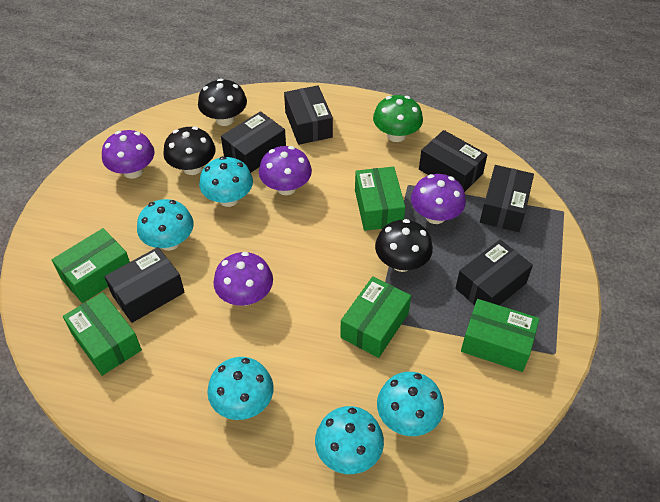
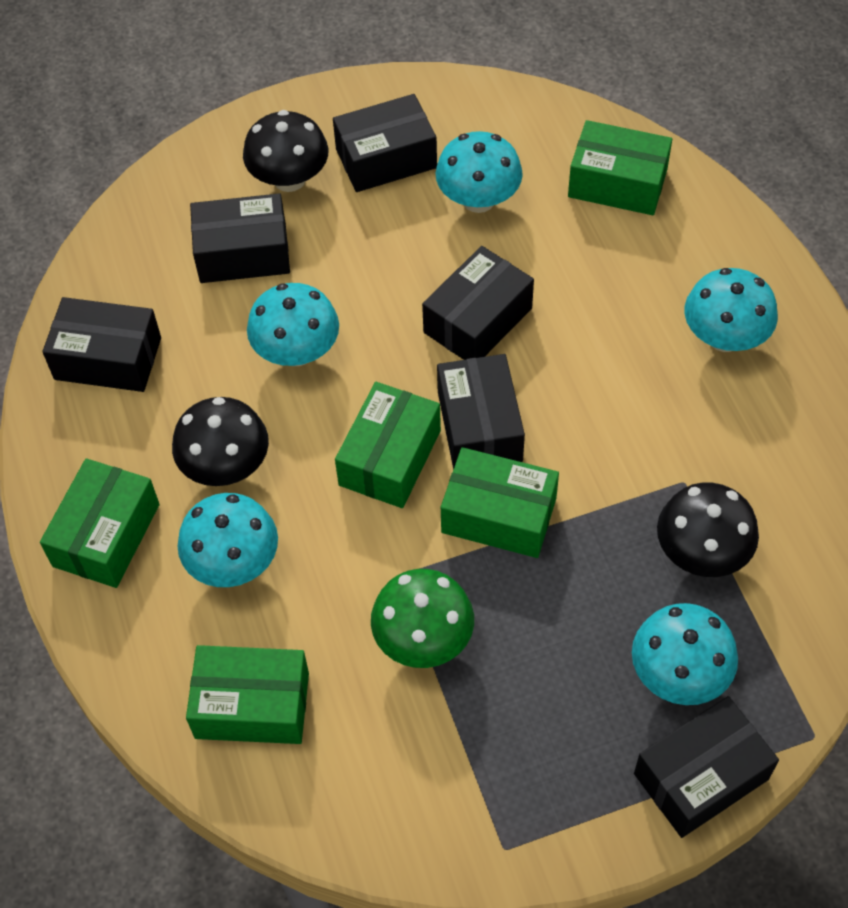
purple mushroom: [102,130,155,179] [213,252,273,306] [259,146,312,195] [411,174,466,224] = 4 -> none = 0

